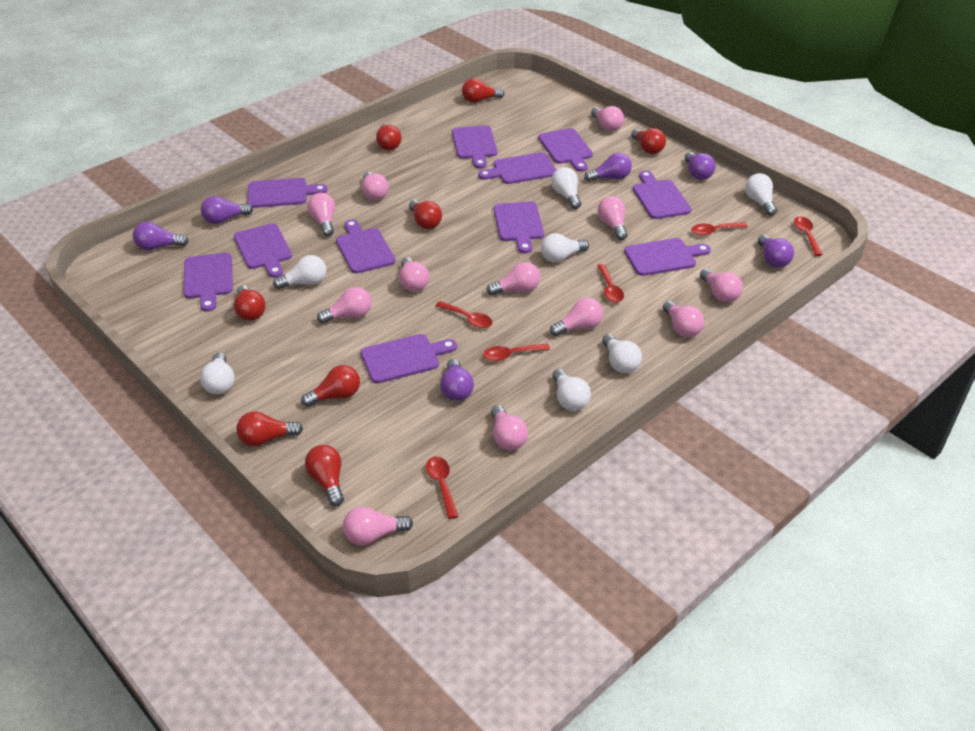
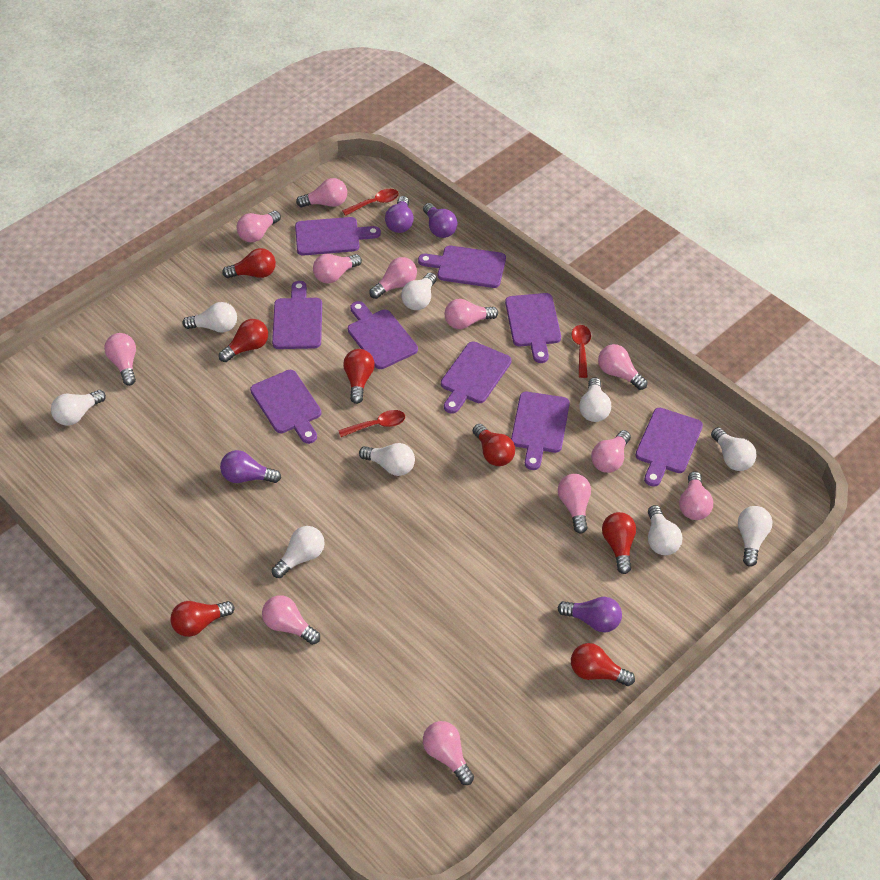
purple cutting board: [184,253,233,312] [234,223,292,278] [247,178,328,208] [336,219,395,274] [361,334,457,383] [452,125,498,169] [478,152,556,184] [494,201,544,253] [538,128,593,172] [624,238,711,276] [633,171,691,219] = 11 -> [250,370,321,444] [272,281,322,349] [295,217,381,256] [348,301,418,369] [418,246,506,288] [441,341,511,414] [505,293,561,363] [511,392,570,470] [635,408,703,487] = 9
purple light bulb: [133,222,189,250] [201,196,253,224] [440,358,474,401] [584,153,632,182] [685,152,716,180] [758,234,794,268] = 6 -> [220,450,281,483] [385,196,414,233] [423,203,457,238] [558,597,622,632] = 4
red light bulb: [234,285,266,321] [236,411,303,446] [301,365,360,407] [305,445,344,506] [376,124,402,150] [409,200,442,229] [462,78,504,103] [631,128,666,154] = 8 -> [170,601,235,637] [219,319,268,362] [222,248,276,278] [343,349,375,404] [473,424,515,466] [571,643,635,686] [602,512,636,574] = 7
red spoon: [426,456,458,519] [436,301,492,328] [483,344,550,361] [597,264,624,303] [691,222,748,236] [794,216,823,256] = 6 -> [338,410,405,437] [342,189,399,216] [571,325,591,378] = 3
white light bulb: [200,352,235,395] [273,255,326,290] [541,233,589,262] [551,167,581,209] [552,369,591,411] [602,334,642,373] [745,173,777,216] = 7 -> [51,390,106,426] [182,302,237,333] [272,526,325,578] [359,443,415,476] [401,272,437,310] [579,377,611,422] [648,505,682,555] [711,427,756,471] [738,506,772,567] = 9

